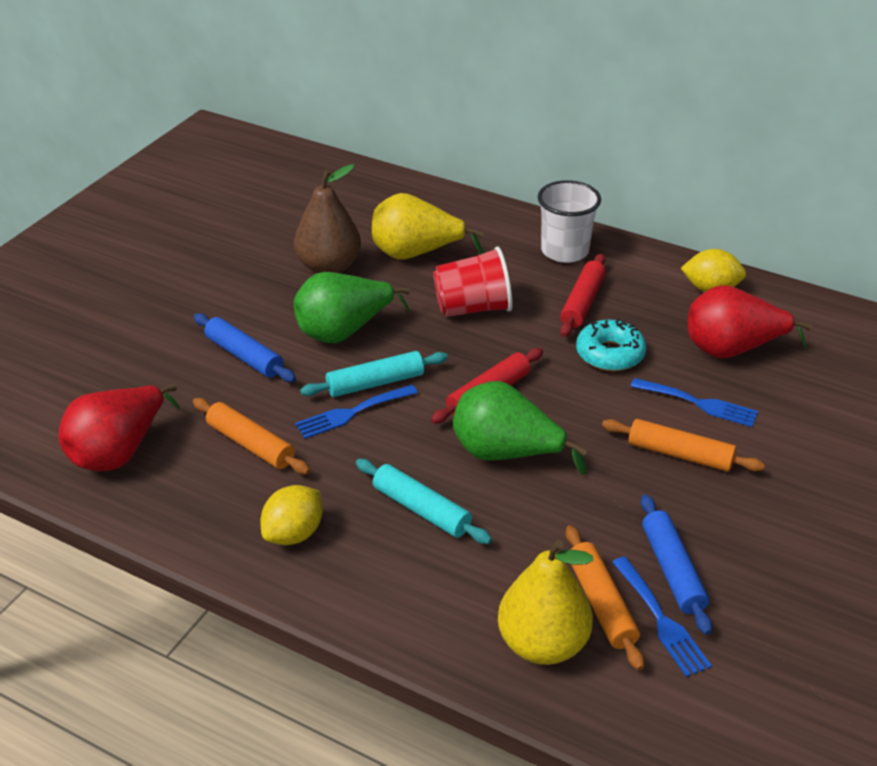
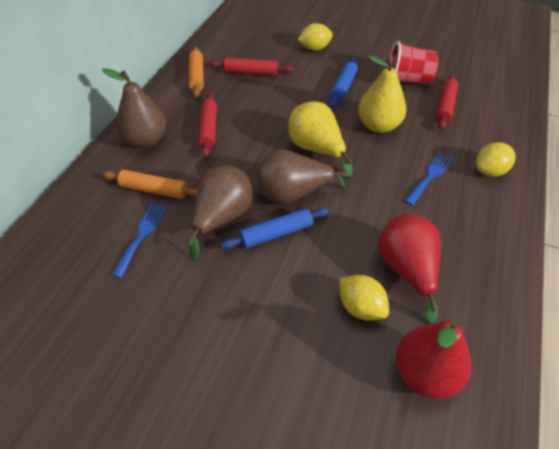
blue fork: [295,385,418,439] [612,557,712,677] [630,378,758,427] = 3 -> [112,203,167,278] [405,153,454,206] = 2
brown pear: [294,164,361,273] = 1 -> [102,68,166,148] [187,166,252,260] [257,150,348,204] = 3
green pear: [294,272,410,343] [453,381,587,475] = 2 -> none = 0
orange rolling pin: [193,398,310,474] [565,525,644,671] [602,419,765,472] = 3 -> [102,170,198,199] [189,47,204,97] = 2
red rolling pin: [431,348,543,424] [560,254,606,337] = 2 -> [198,93,217,157] [209,57,293,76] [436,74,458,129] = 3
turquoise donut: [576,319,646,371] = 1 -> none = 0
turquoise rolling pin: [300,351,448,397] [356,459,492,544] = 2 -> none = 0
white cup: [537,180,601,263] = 1 -> none = 0
yellow lemon: [261,485,323,545] [681,249,746,292] = 2 -> [298,23,333,51] [339,275,389,321] [476,142,516,177] = 3

